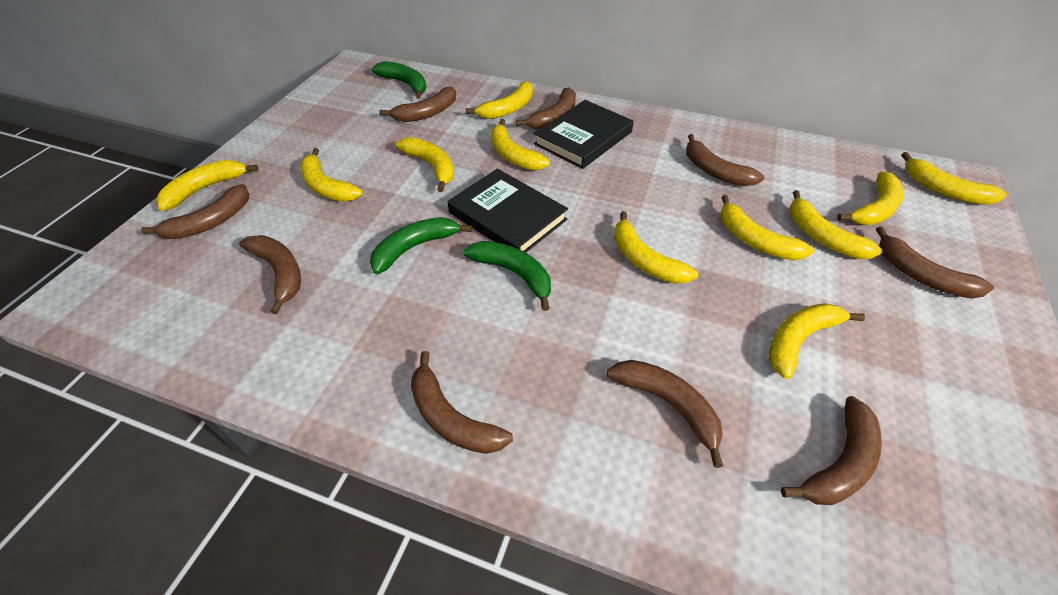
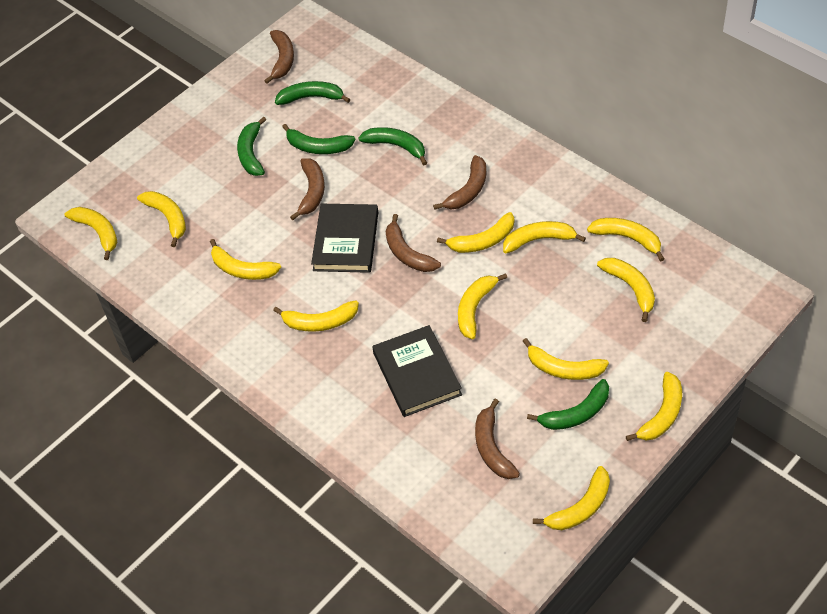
brown banana: [141,184,249,239] [239,235,301,314] [379,87,456,122] [410,351,513,454] [516,87,576,129] [607,360,723,468] [686,134,765,186] [781,396,882,505] [876,226,994,299] = 9 -> [264,30,294,84] [290,158,325,220] [385,214,441,272] [433,155,486,210] [475,399,520,479] = 5
green banana: [370,217,472,274] [372,61,426,99] [463,241,551,311] = 3 -> [237,116,267,176] [275,81,351,105] [282,124,356,154] [358,127,427,165] [527,379,609,430] = 5
yellow banana: [156,160,259,211] [300,148,362,202] [396,137,454,192] [466,81,533,119] [491,119,550,170] [614,211,698,284] [720,195,814,260] [769,303,865,379] [790,190,883,259] [837,172,903,225] [901,152,1007,205] = 11 -> [65,207,117,260] [137,191,186,247] [210,239,281,280] [273,300,359,332] [437,212,514,253] [458,273,507,339] [503,221,586,253] [523,338,609,380] [533,466,610,530] [587,218,664,261] [597,258,655,322] [626,372,682,441] = 12

